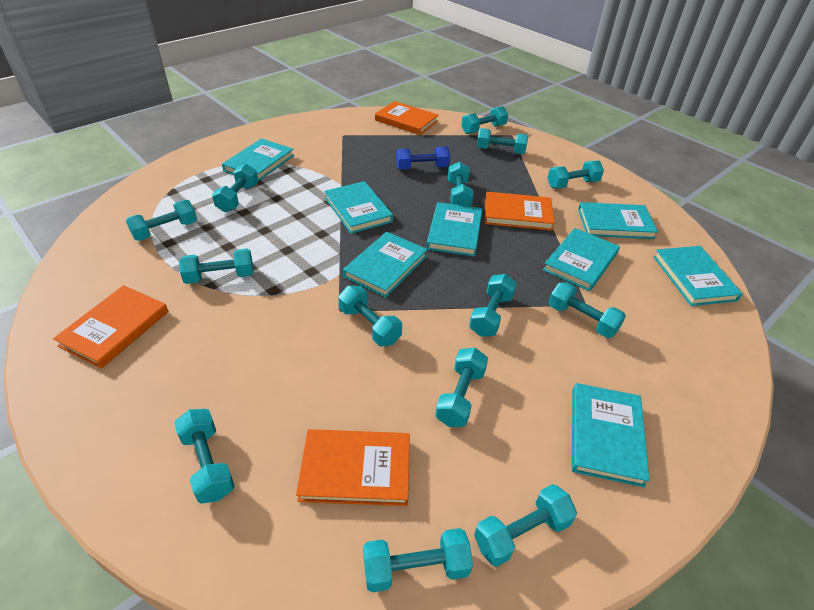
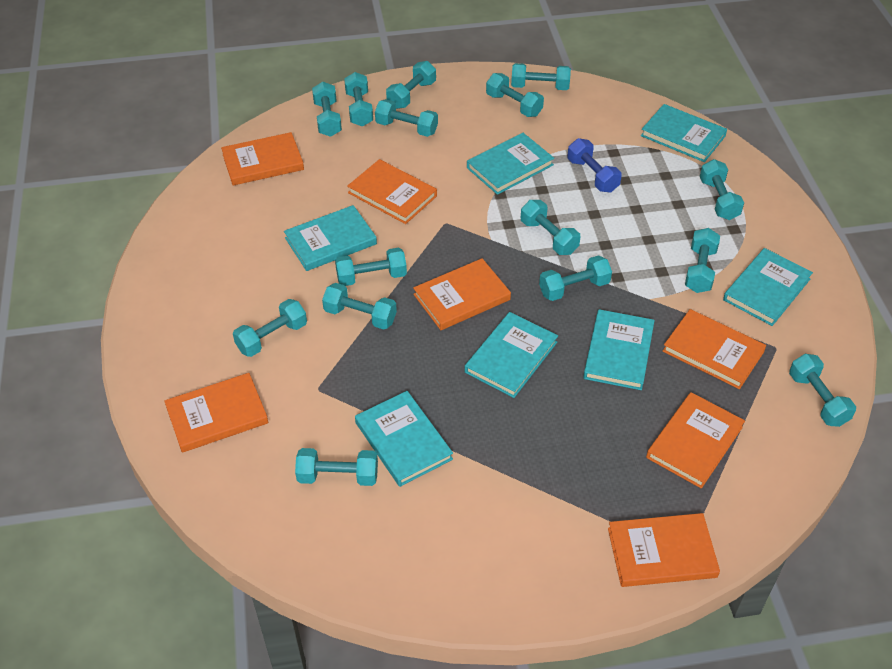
orange book: [53,285,168,369] [296,429,410,506] [375,101,439,135] [485,192,555,231] = 4 -> [164,373,268,453] [221,132,304,186] [347,159,437,224] [413,258,511,330] [608,513,720,587] [646,392,745,489] [663,309,766,389] = 7
turquoise book: [222,138,294,181] [324,181,393,234] [343,232,428,297] [426,202,482,257] [543,228,620,291] [572,383,650,487] [578,202,658,239] [653,246,743,306] = 8 -> [284,205,377,271] [355,391,453,487] [465,312,558,398] [467,133,554,195] [583,309,655,390] [641,104,727,162] [723,248,813,326] = 7
turquoise dumbbell: [126,200,197,241] [174,409,235,504] [179,249,254,284] [212,164,258,212] [338,286,402,346] [363,528,473,592] [435,348,488,427] [448,162,474,206] [462,106,508,134] [469,274,517,337] [474,484,577,567] [477,128,528,154] [547,161,604,189] [548,282,626,338] = 14 -> [233,299,307,357] [295,448,378,486] [312,82,342,137] [322,283,397,330] [335,248,407,286] [344,72,373,127] [375,99,438,137] [386,61,436,109] [486,73,544,117] [511,63,571,90] [521,200,580,255] [539,255,612,301] [685,228,720,293] [700,159,744,220] [789,354,856,427] = 15

